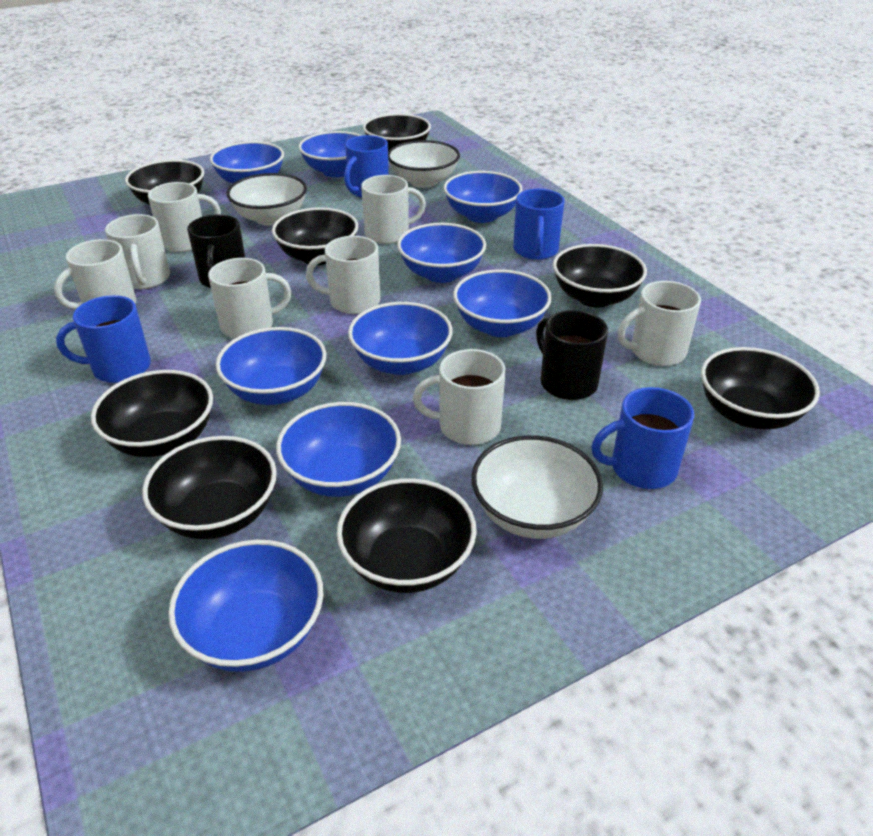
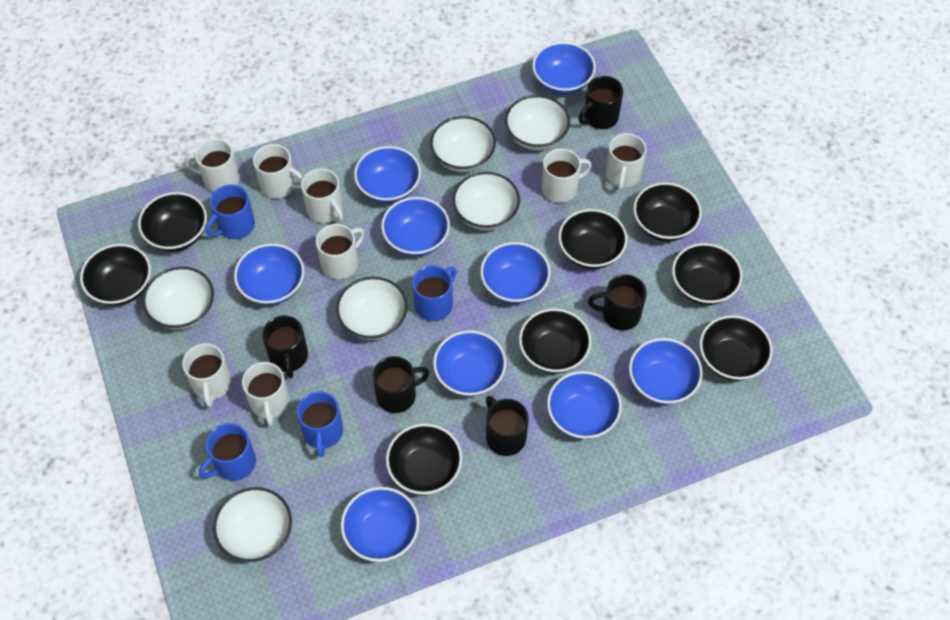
black mug: [187,214,245,288] [536,310,608,400] = 2 -> [262,315,308,378] [373,356,430,413] [486,396,529,456] [578,76,623,129] [588,274,647,330] = 5
white bowl: [226,173,307,226] [388,140,460,188] [471,435,603,539] = 3 -> [143,267,214,330] [213,487,292,562] [336,277,408,340] [430,116,496,172] [452,172,520,230] [505,95,570,150] = 6

